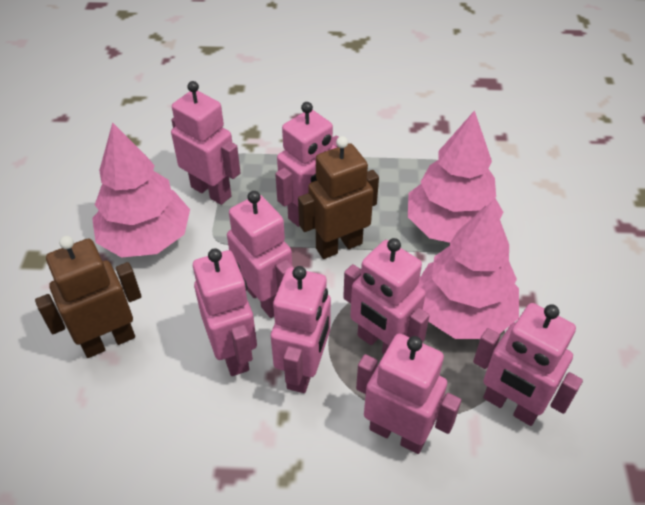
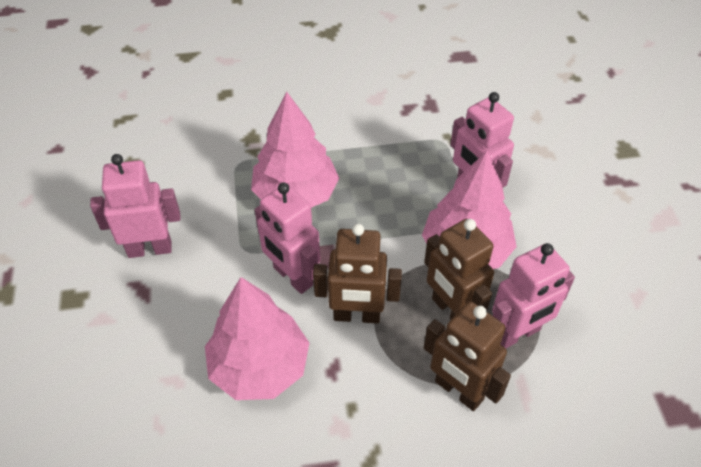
brown robot: [35,236,142,358] [298,136,379,259] = 2 -> [313,224,402,324] [424,219,494,320] [424,301,511,411] = 3
pink robot: [171,81,241,205] [193,248,257,376] [227,191,294,318] [271,266,331,393] [275,102,338,227] [343,238,430,355] [356,334,461,454] [473,303,583,426] = 8 -> [90,154,180,258] [255,182,320,294] [450,92,514,187] [492,243,575,349] = 4

